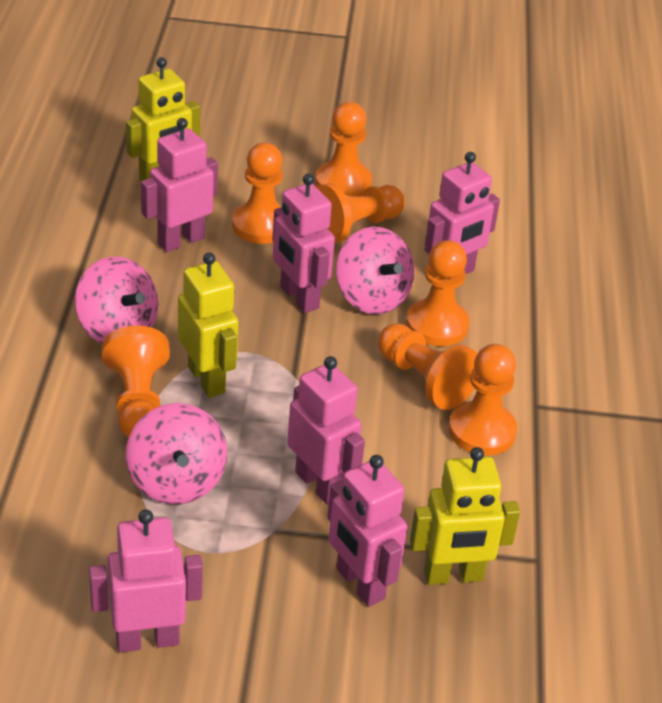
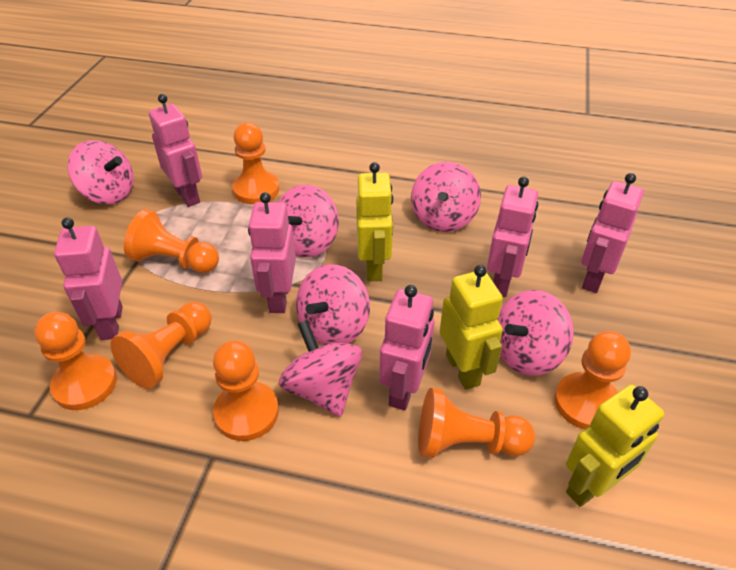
pink spinning top: [75,256,158,344] [126,403,227,504] [336,227,414,314] = 3 -> [68,140,134,204] [278,185,339,257] [278,320,362,417] [296,264,370,345] [411,162,481,232] [497,290,574,376] = 6

